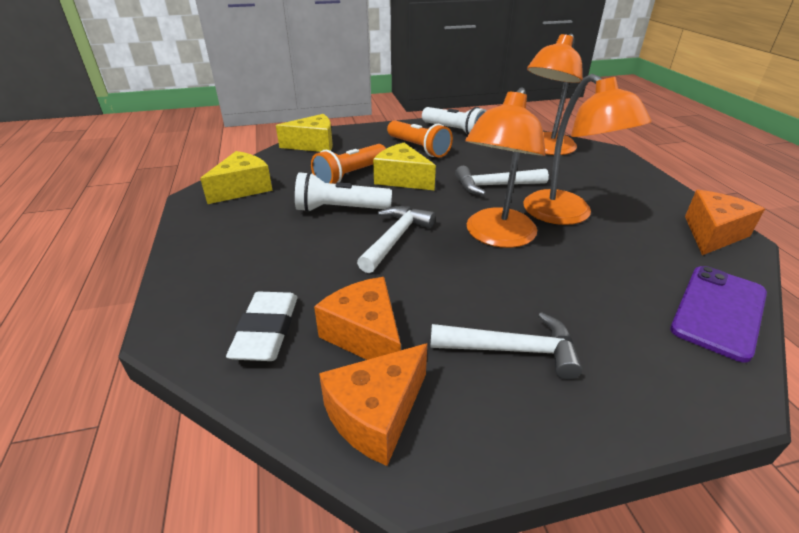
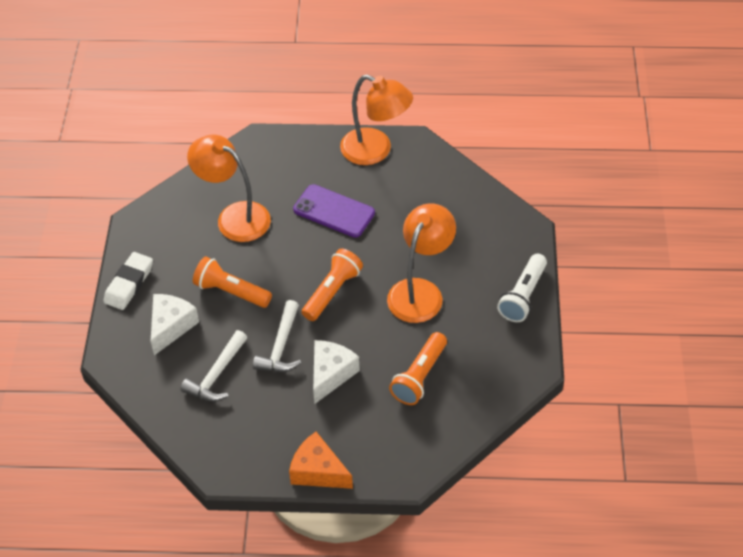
orange cheese: [314,277,401,360] [319,343,427,466] [685,190,765,255] = 3 -> [289,432,353,489] = 1
orange flashlight: [311,144,386,184] [387,120,453,158] = 2 -> [193,256,272,308] [302,248,363,321] [389,332,447,405] = 3
white cheese: none = 0 -> [151,294,199,355] [313,340,360,404] = 2
white flashlight: [295,172,392,212] [422,107,487,135] = 2 -> [497,254,547,322] = 1
white hammer: [357,206,435,273] [430,312,582,380] [455,166,549,195] = 3 -> [181,330,248,401] [253,300,301,372] = 2
yellow cheese: [200,151,273,204] [276,114,333,152] [373,143,436,190] = 3 -> none = 0

